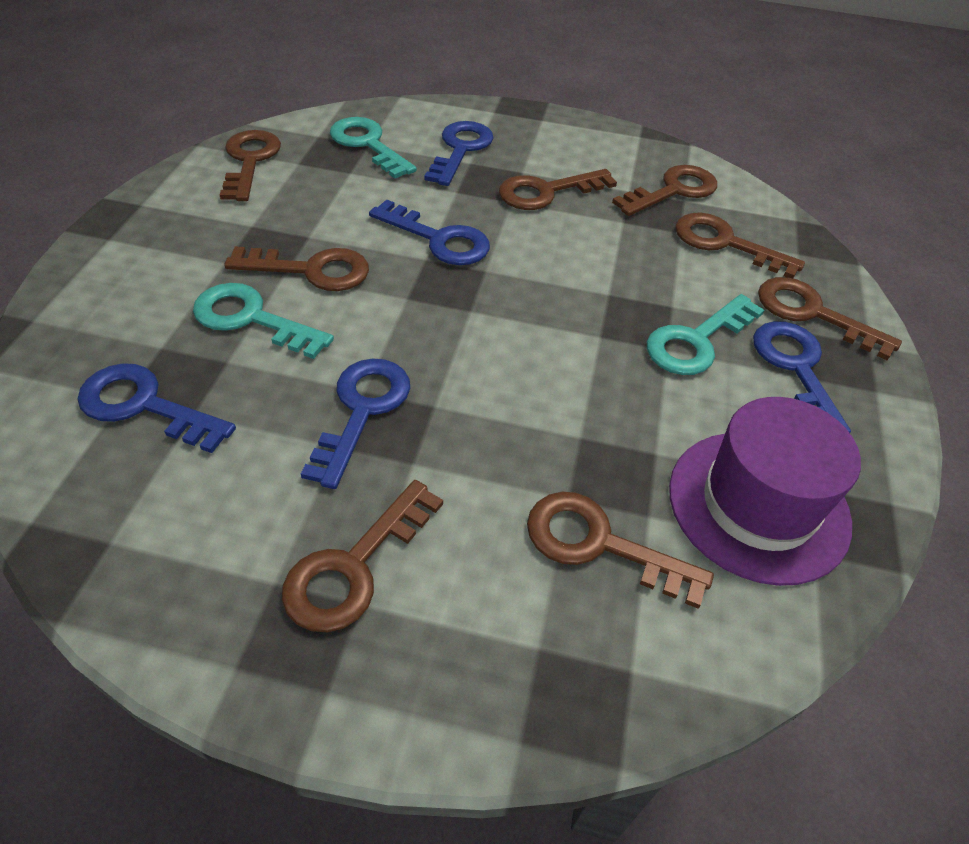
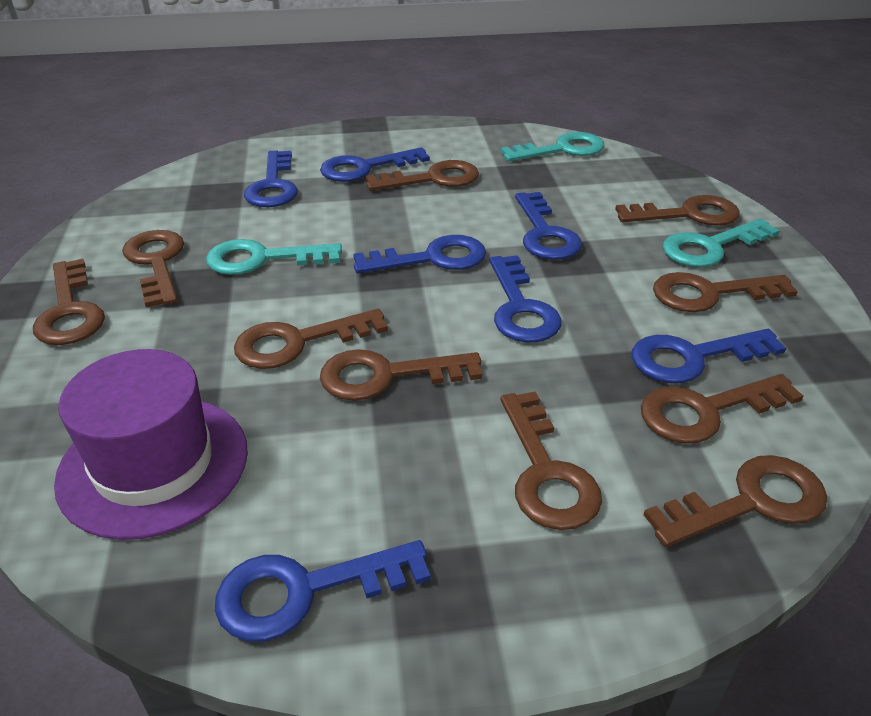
blue key: [78,363,236,453] [301,358,410,489] [369,200,490,265] [424,121,493,186] [753,321,851,433] = 5 -> [215,540,431,642] [244,150,298,207] [320,147,430,182] [353,235,486,273] [489,255,561,342] [515,192,582,260] [632,329,786,383] = 7
brown key: [220,130,281,201] [224,246,369,291] [282,480,443,632] [499,169,617,210] [527,492,714,609] [612,165,717,216] [675,213,805,278] [758,277,902,360] = 8 -> [33,259,105,345] [122,230,184,308] [234,309,388,369] [320,349,482,401] [366,160,479,191] [500,391,602,530] [615,195,740,226] [641,374,804,443] [643,455,827,547] [653,272,798,312] = 10

